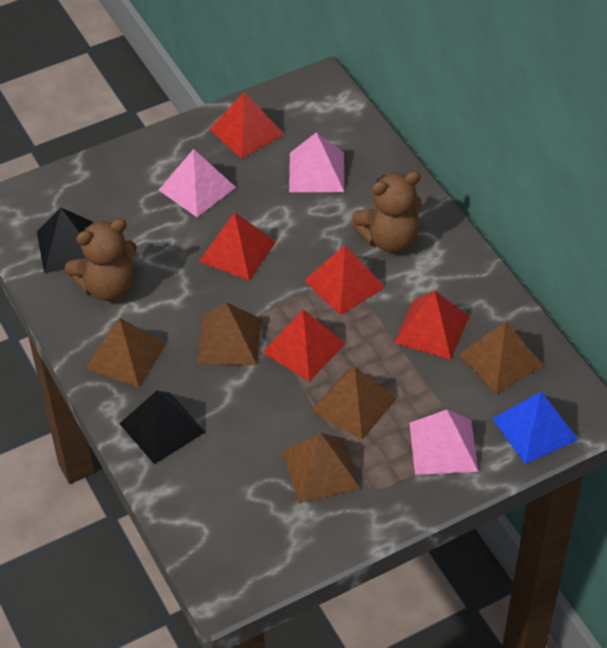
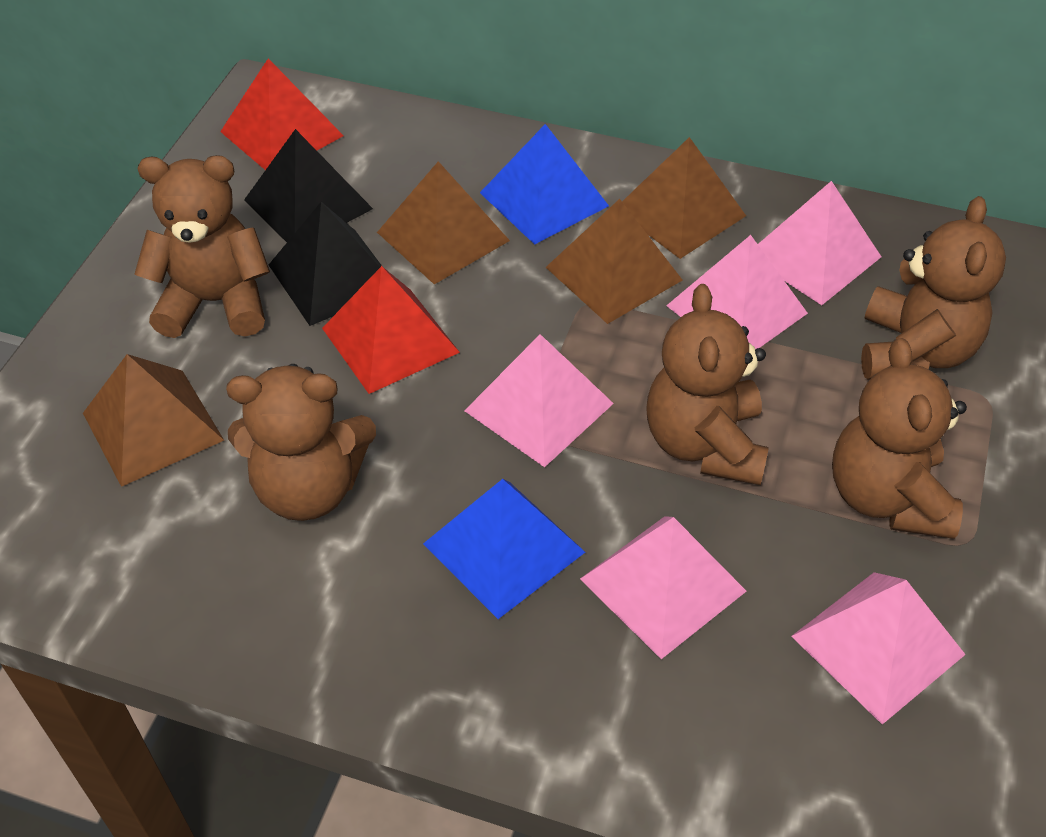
blue pyramid: [492,392,578,464] = 1 -> [423,479,585,619] [480,124,609,245] = 2
brown pyramid: [85,318,166,388] [197,302,261,365] [283,433,360,503] [311,367,397,440] [459,322,543,394] = 5 -> [83,354,224,487] [377,161,510,284] [546,199,683,324] [622,137,746,259] = 4
brown teddy bear: [65,219,137,301] [351,171,422,253] = 2 -> [134,155,270,338] [226,364,376,521] [646,284,769,485] [832,338,967,539] [861,196,1006,380] = 5
pink pyramid: [159,149,236,217] [289,132,344,192] [409,410,478,475] = 3 -> [464,334,614,467] [580,516,746,659] [666,235,808,349] [758,181,881,305] [791,572,966,725] = 5
red pyramid: [199,212,276,281] [209,92,284,159] [262,310,346,381] [304,245,385,315] [394,291,469,360] = 5 -> [220,58,344,170] [322,266,460,394] = 2

